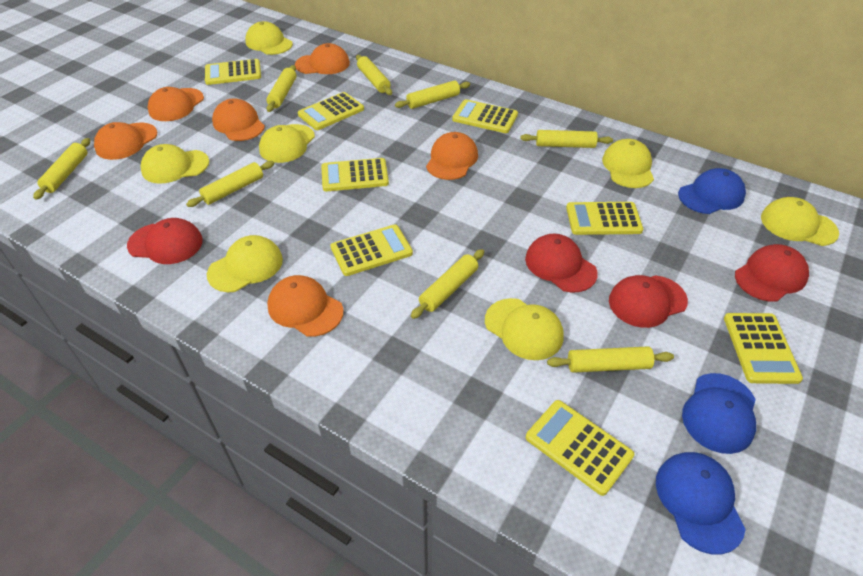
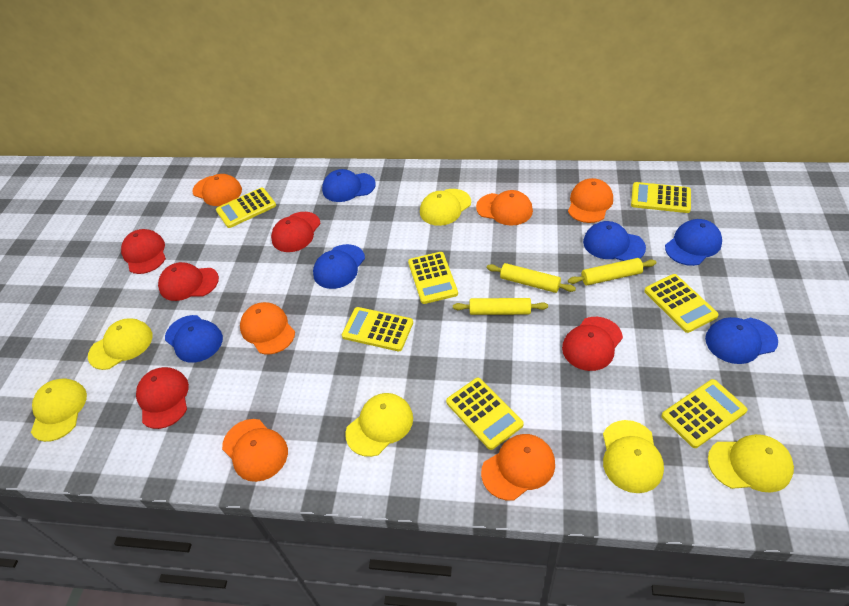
blue cap: [656,452,746,555] [678,168,746,214] [682,373,756,454] = 3 -> [165,315,223,363] [313,244,365,289] [322,169,376,202] [583,221,646,261] [665,219,722,266] [705,317,778,364] = 6
red cap: [127,218,203,264] [525,234,598,292] [609,275,688,328] [735,244,809,302] = 4 -> [121,229,166,274] [136,367,189,429] [158,262,219,301] [271,212,320,252] [562,317,623,371] = 5
yellow calculator: [205,59,261,85] [298,92,364,130] [321,158,389,192] [331,224,413,276] [452,99,518,133] [526,400,634,496] [566,202,643,235] [724,313,803,384] = 8 -> [216,188,276,228] [342,307,413,351] [408,252,458,304] [446,378,524,450] [631,182,691,213] [644,274,719,333] [662,379,748,448] = 7
yellow cap: [141,144,209,184] [207,235,283,292] [245,21,293,55] [259,124,315,163] [485,298,564,360] [602,139,654,188] [761,197,839,246] = 7 -> [31,378,87,442] [88,318,153,370] [345,393,413,457] [420,189,471,226] [603,420,664,493] [708,434,794,492] = 6
yellow rolling pin: [33,138,90,199] [186,161,274,207] [266,65,296,112] [356,55,392,95] [395,80,470,109] [411,249,484,319] [520,130,613,148] [547,346,674,373] = 8 -> [453,298,548,315] [487,263,576,293] [568,258,657,286] = 3

